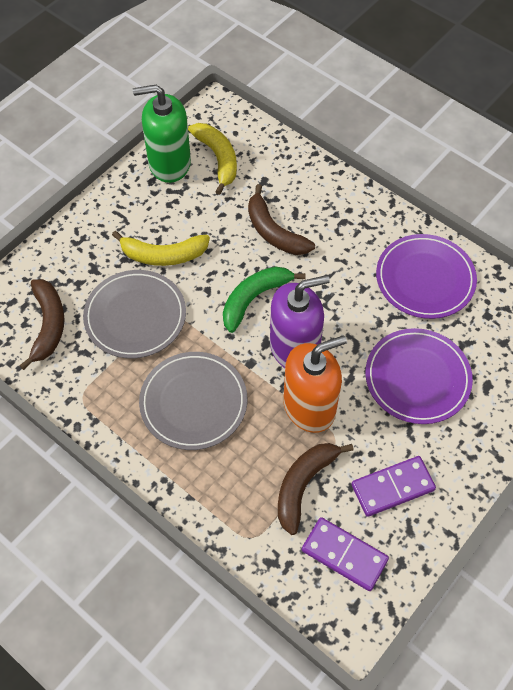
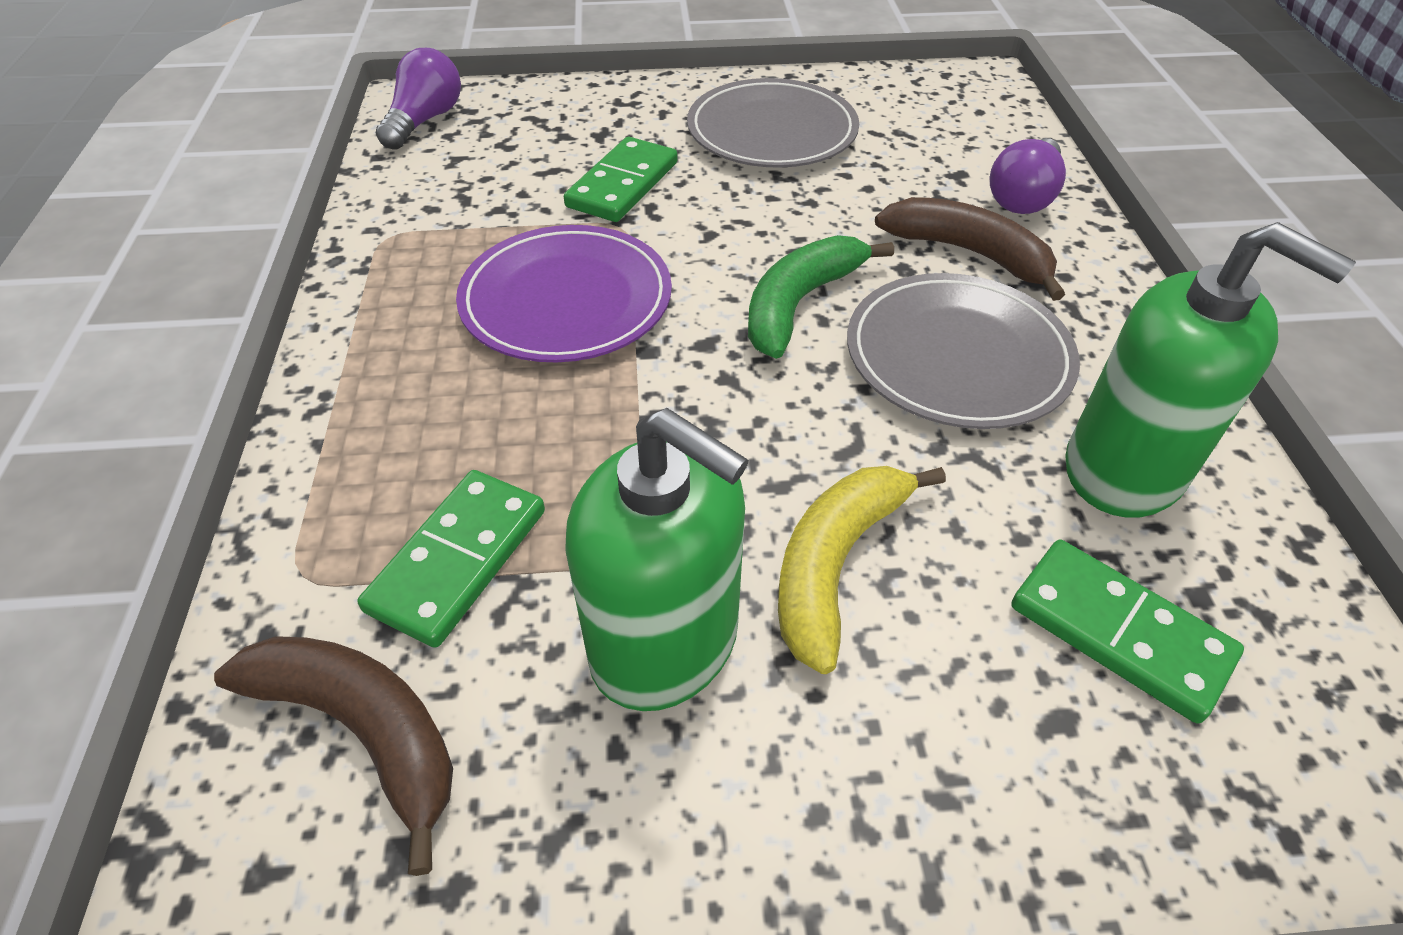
brown banana: [19,279,65,370] [248,184,315,255] [278,443,354,535] = 3 -> [214,636,453,876] [875,197,1065,301] = 2
green domino: none = 0 -> [357,470,545,648] [564,137,678,222] [1011,540,1244,724] = 3
green soap dispenser: [133,85,191,183] = 1 -> [565,408,749,711] [1065,222,1356,518] = 2
orange soap dispenser: [283,336,347,433] = 1 -> none = 0
purple domino: [302,517,389,591] [351,456,436,517] = 2 -> none = 0
purple light bulb: none = 0 -> [376,48,461,150] [990,138,1066,214] = 2
purple plate: [365,328,473,424] [376,234,477,319] = 2 -> [456,225,672,362] = 1
purple soap dispenser: [270,275,330,368] = 1 -> none = 0
yellow banana: [112,231,210,266] [188,123,237,195] = 2 -> [778,466,946,674] = 1

